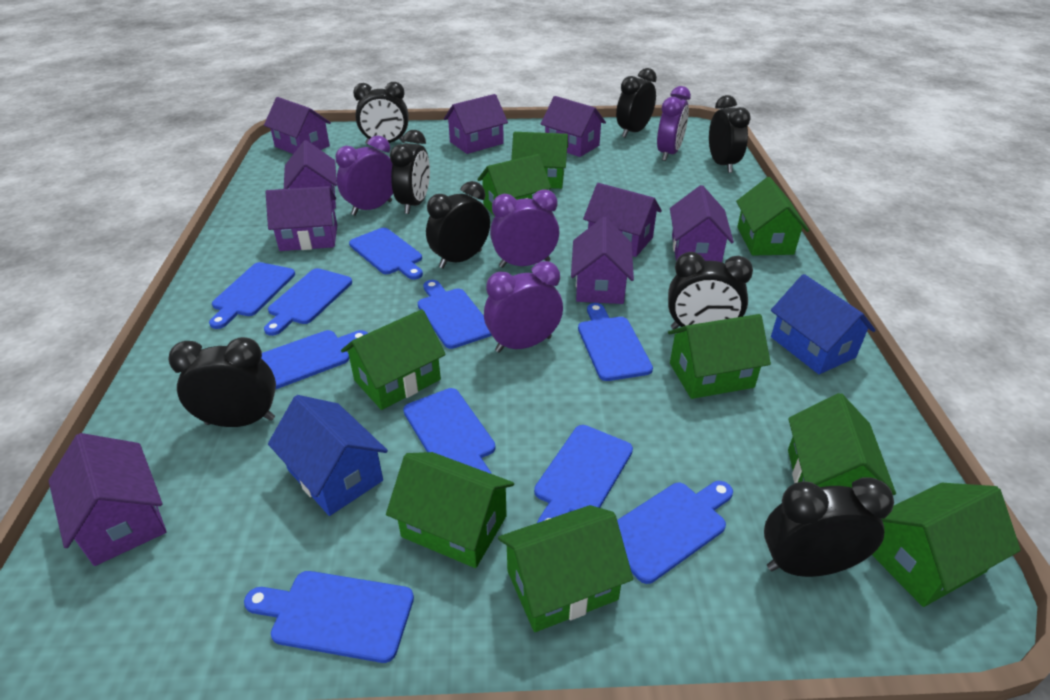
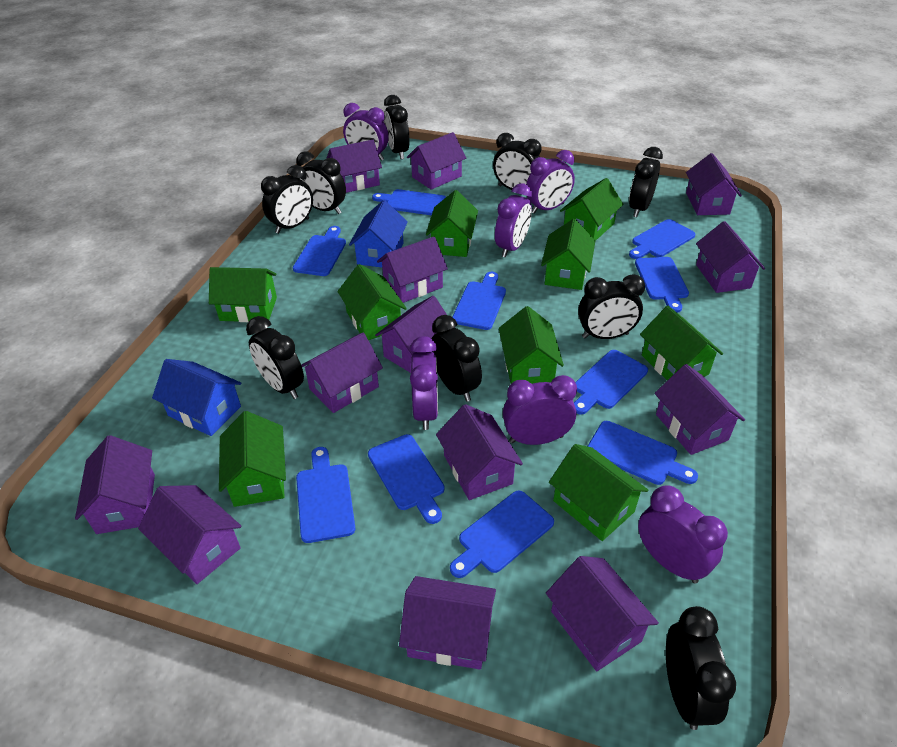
black clock: [168,337,276,427] [353,82,408,145] [390,130,430,214] [426,181,490,269] [616,68,657,138] [668,252,753,329] [709,95,751,173] [764,477,894,577] = 8 -> [246,316,304,399] [261,165,313,234] [296,151,346,214] [384,95,410,159] [432,315,482,402] [493,133,541,190] [578,274,645,339] [629,147,663,217] [666,606,736,730] = 9
purple clock: [335,135,393,216] [484,261,563,353] [490,189,560,268] [657,86,691,161] = 4 -> [343,103,389,161] [410,336,438,430] [495,183,532,258] [503,375,577,445] [526,150,575,214] [638,485,728,583] = 6
purple house: [49,433,167,566] [264,97,331,154] [265,186,337,251] [284,140,337,209] [444,94,508,154] [541,96,606,157] [571,217,634,304] [583,183,662,257] [670,185,734,262] = 9 -> [75,435,155,534] [138,485,241,584] [301,332,383,413] [327,140,382,193] [375,296,455,373] [377,237,448,303] [399,576,496,670] [407,132,466,190] [436,404,523,500] [546,556,659,671] [655,364,745,455] [686,153,742,215] [696,221,765,293] = 13

